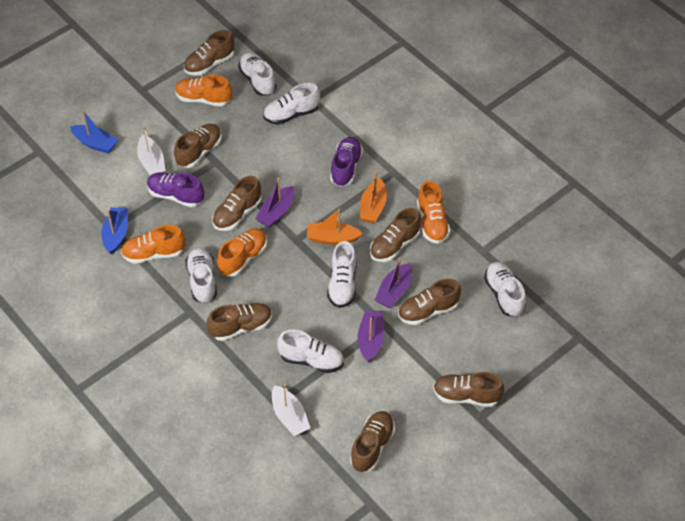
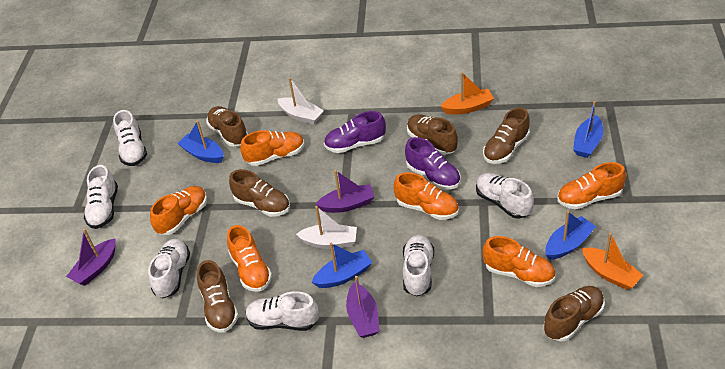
blue boat: [70,110,118,154] [101,207,128,255] = 2 -> [178,120,224,163] [312,243,372,288] [545,211,596,260] [573,101,603,158] = 4
brown shoe: [174,124,222,168] [184,30,234,76] [206,303,272,341] [212,176,261,231] [350,411,395,472] [370,208,421,262] [398,278,461,325] [433,372,504,407] = 8 -> [197,260,239,333] [206,106,248,147] [229,169,290,217] [407,114,458,155] [483,107,530,164] [544,286,605,341] = 6
orange shoe: [121,225,185,264] [175,75,232,106] [217,229,267,276] [417,180,450,244] = 4 -> [150,186,207,235] [227,225,272,292] [240,130,305,166] [393,172,459,220] [482,236,555,287] [557,162,626,209] = 6

